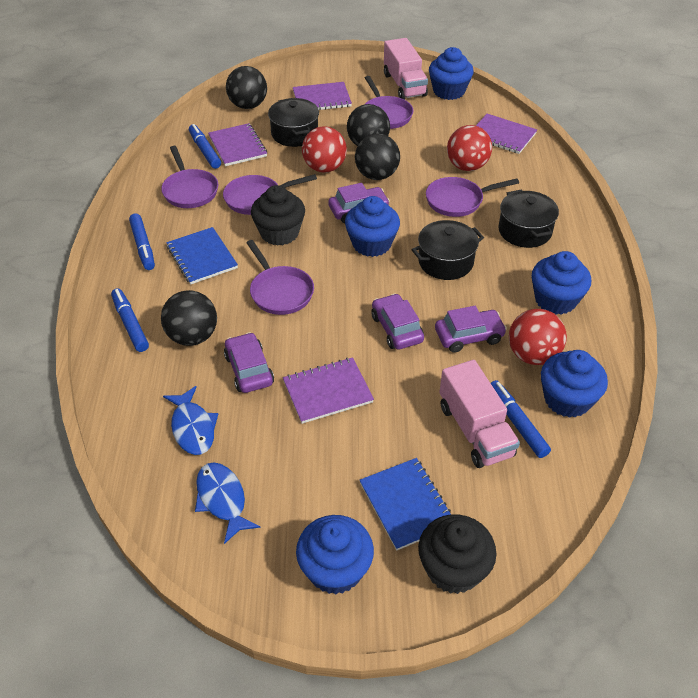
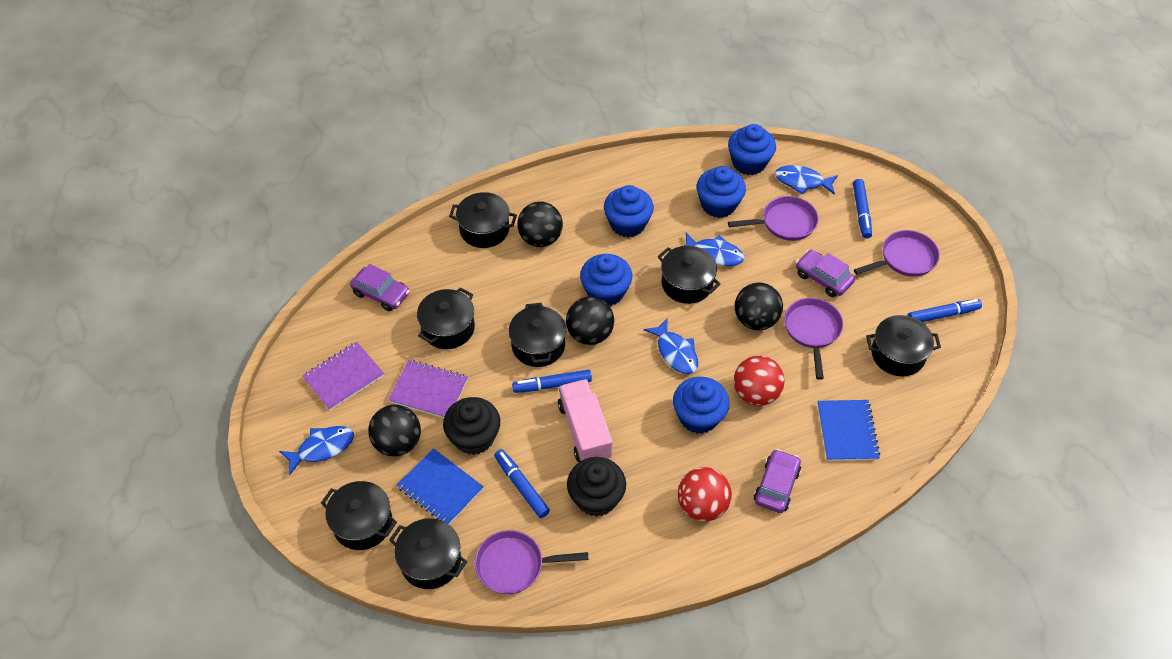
black pot: [268,98,319,147] [411,220,484,280] [498,190,559,248] = 3 -> [321,481,397,550] [389,518,467,589] [417,287,475,349] [449,192,517,248] [509,303,566,367] [658,246,720,304] [866,315,941,376] = 7
blue fish: [163,386,218,455] [195,462,260,544] = 2 -> [279,426,354,476] [644,318,698,374] [684,233,744,266] [775,165,838,195] = 4
pink truck: [384,38,428,100] [439,360,520,468] = 2 -> [558,379,613,462] = 1
purple car: [224,332,274,393] [328,183,390,223] [372,294,424,349] [435,306,507,353] = 4 -> [350,264,410,311] [754,449,801,513] [796,250,855,297] = 3
purple notebook: [208,123,267,166] [283,357,374,424] [293,82,352,110] [476,114,537,154] = 4 -> [302,342,384,410] [388,360,468,418] = 2
purple pan: [161,146,218,208] [223,174,317,215] [246,240,314,315] [364,76,413,129] [426,177,519,217] = 5 -> [475,530,588,594] [728,196,819,241] [784,298,843,380] [854,230,940,277] = 4
red ball: [302,126,347,173] [447,125,492,171] [509,309,567,365] = 3 -> [678,467,732,521] [734,356,785,406] = 2

